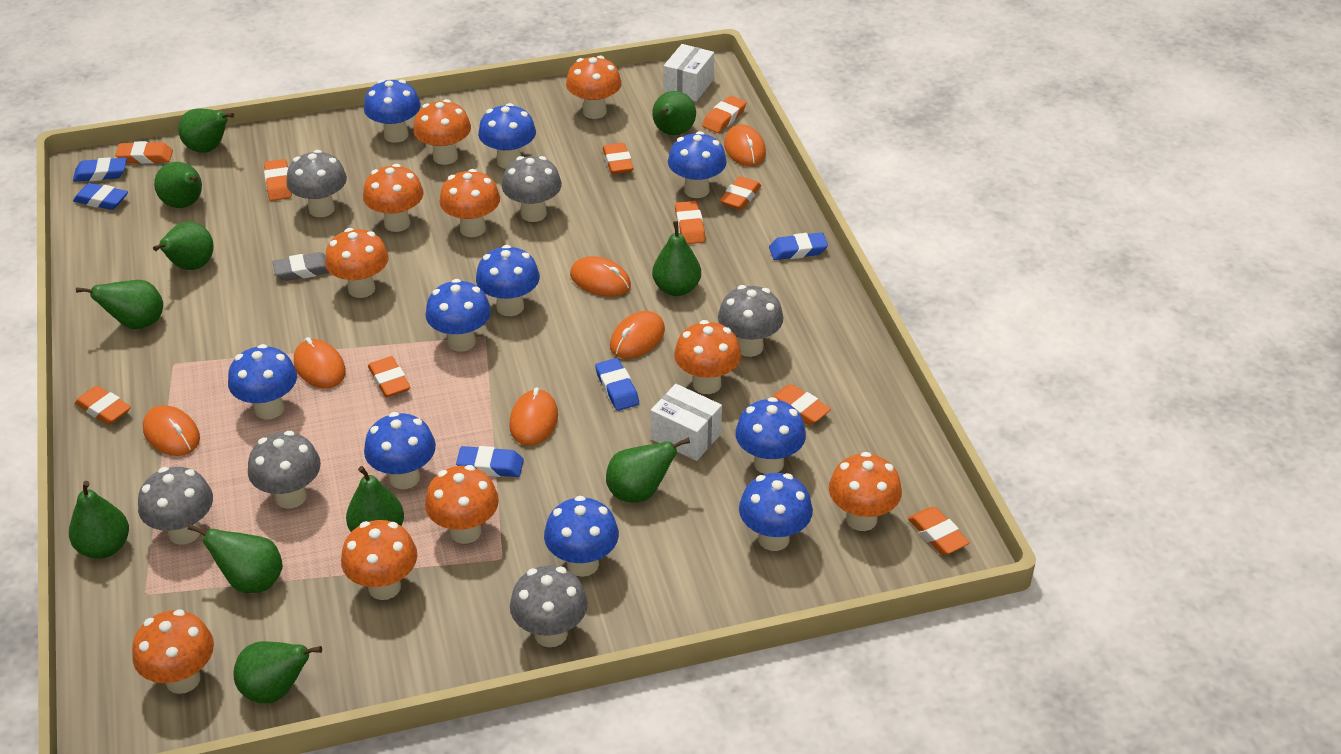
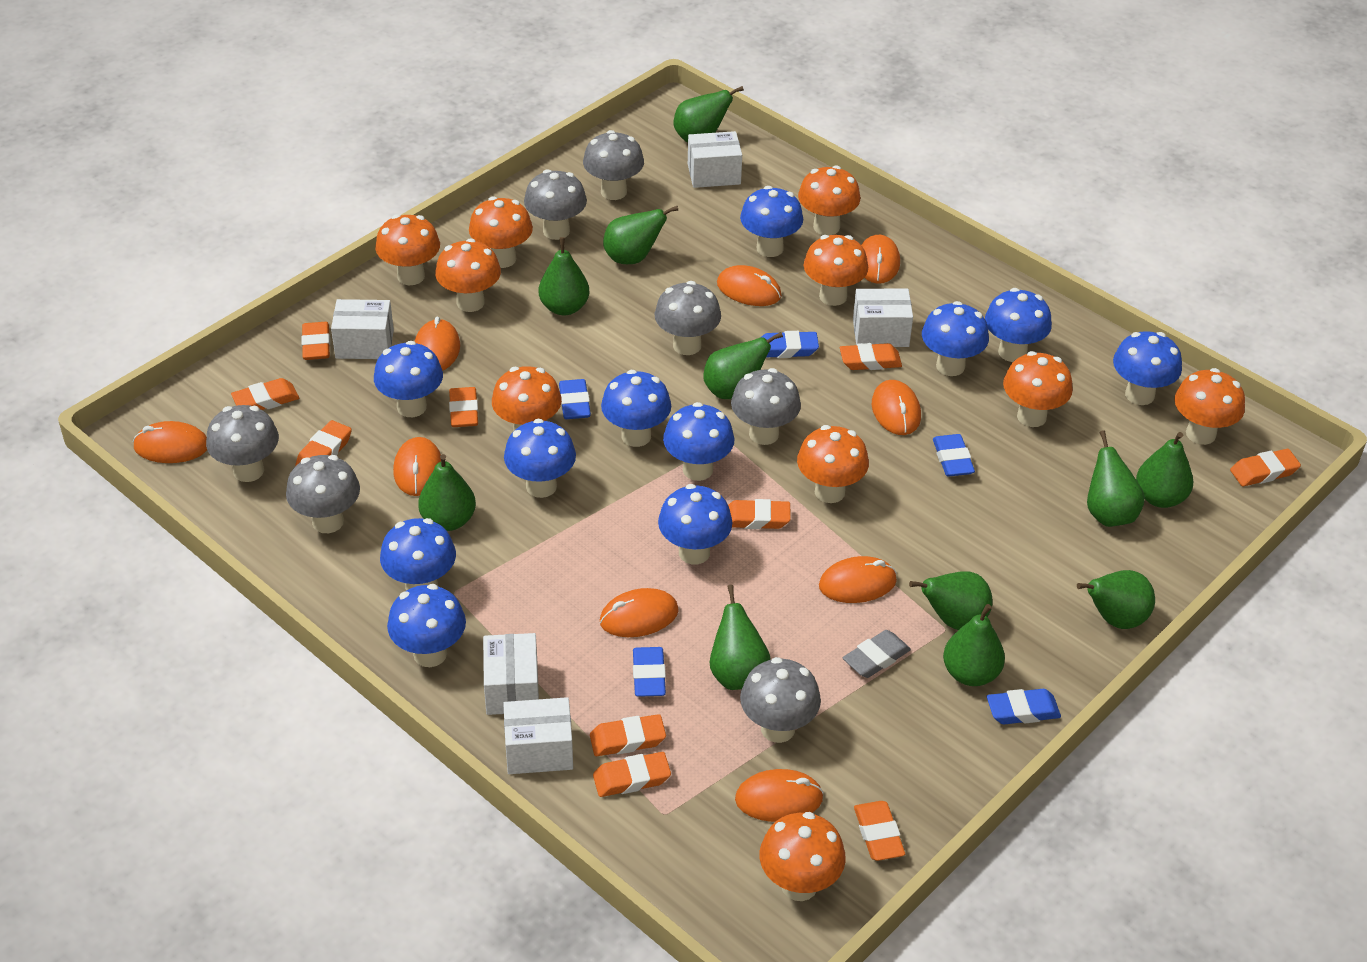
blue mushroom: [228,344,297,419] [364,80,421,143] [364,412,436,489] [425,279,491,352] [476,245,540,316] [478,103,536,169] [544,496,619,577] [668,131,727,198] [735,397,806,474] [739,473,813,551] = 10 -> [374,341,443,417] [380,518,456,590] [387,584,466,667] [504,419,576,498] [601,370,671,447] [658,484,732,564] [663,402,734,481] [740,186,803,257] [922,301,989,376] [985,288,1052,362] [1113,331,1182,405] = 11
grey mushroom: [138,467,213,545] [248,431,321,509] [286,150,347,217] [502,156,562,222] [510,566,588,647] [718,285,783,357] = 6 -> [206,405,279,482] [286,455,360,533] [524,169,587,240] [583,130,644,200] [655,281,721,355] [731,368,801,445] [740,657,821,743] = 7
orange mouse: [143,405,200,456] [294,337,346,388] [509,388,558,446] [570,256,631,297] [610,311,665,359] [724,124,766,166] = 6 -> [133,421,207,463] [393,437,441,496] [414,317,460,371] [600,588,679,637] [717,265,782,306] [735,769,824,822] [819,556,897,603] [861,235,900,284] [872,380,921,435] = 9
white box: [651,384,722,461] [664,44,714,102] = 2 -> [331,299,394,359] [483,633,539,715] [503,697,573,774] [688,131,742,188] [853,289,913,347] = 5

